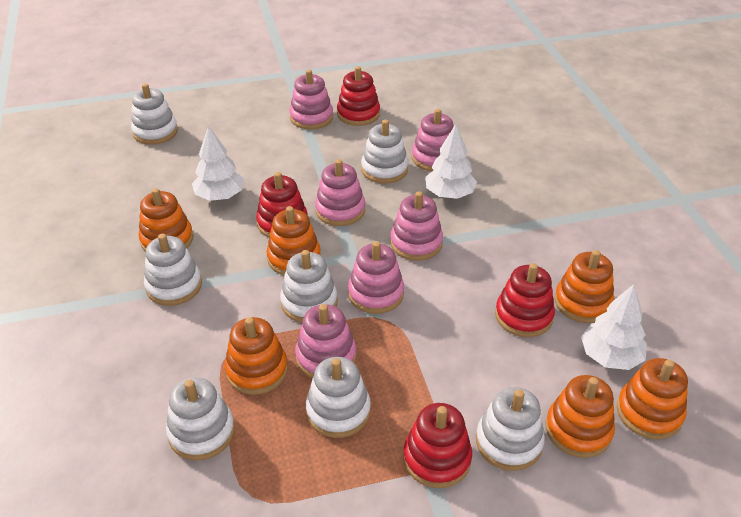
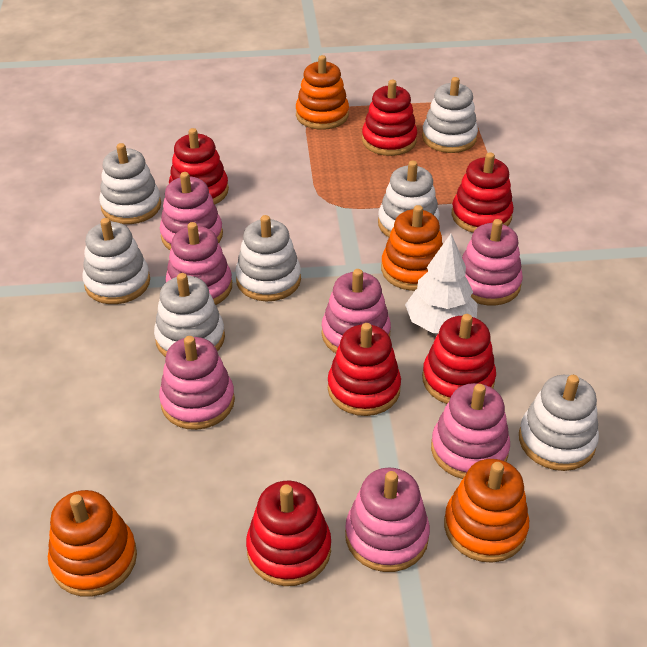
orange stacking toy: [139,188,193,252] [225,317,288,395] [266,206,321,275] [546,375,615,458] [555,250,614,323] [617,358,688,439] = 6 -> [48,490,137,597] [296,55,349,130] [381,205,443,291] [444,459,529,563] = 4
pink stacking toy: [289,70,333,129] [295,304,357,378] [315,159,365,226] [348,241,404,314] [390,191,443,261] [412,109,453,171] = 6 -> [159,336,235,430] [160,172,223,250] [165,222,232,305] [321,269,391,353] [345,468,430,572] [431,383,510,479] [462,219,523,305] = 7
red stacking toy: [256,172,308,238] [337,66,380,126] [403,403,472,488] [495,263,555,337] = 4 -> [169,128,229,205] [246,480,331,586] [328,323,401,416] [362,80,417,156] [422,314,496,404] [452,152,514,233] = 6
white tree: [192,126,244,201] [425,124,477,199] [581,284,647,370] = 3 -> [405,234,478,333] = 1

